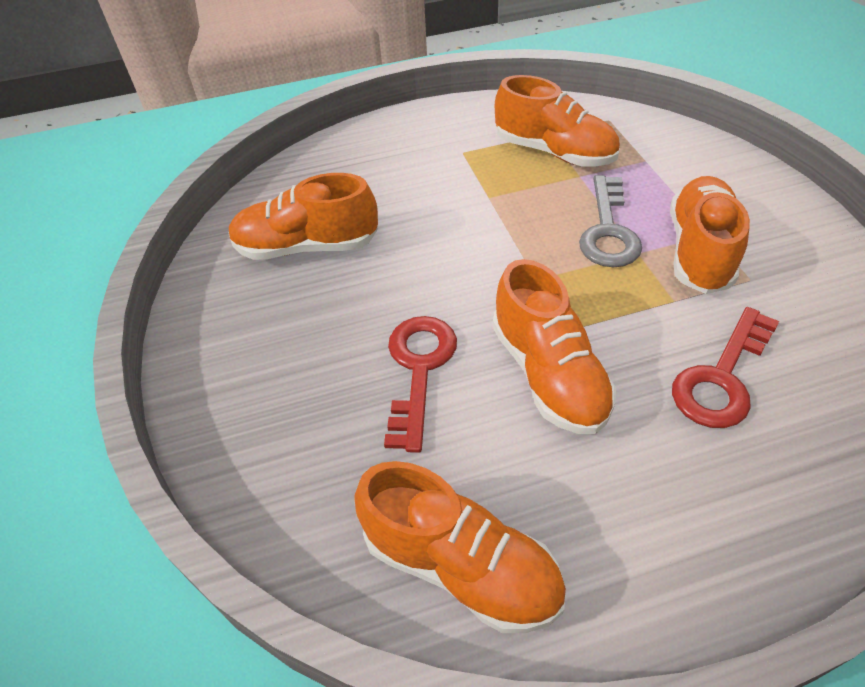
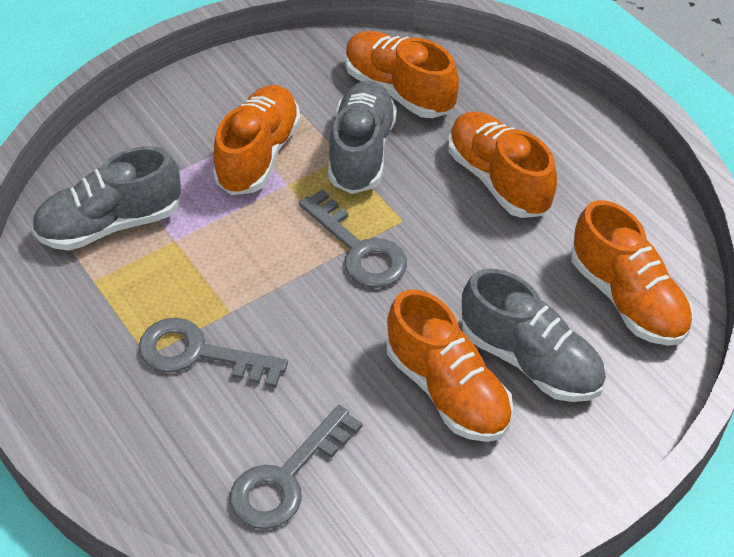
grey key: [579,175,642,267] = 1 -> [139,318,288,388] [230,405,363,529] [299,189,407,288] = 3
grey shoe: none = 0 -> [31,146,181,251] [328,81,397,194] [462,269,606,402] = 3
red key: [384,316,457,453] [672,307,779,428] = 2 -> none = 0

